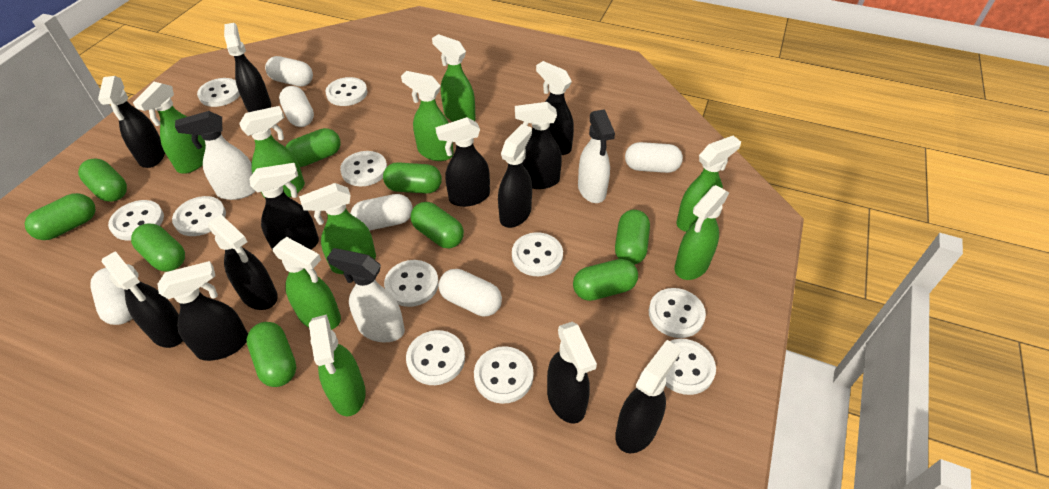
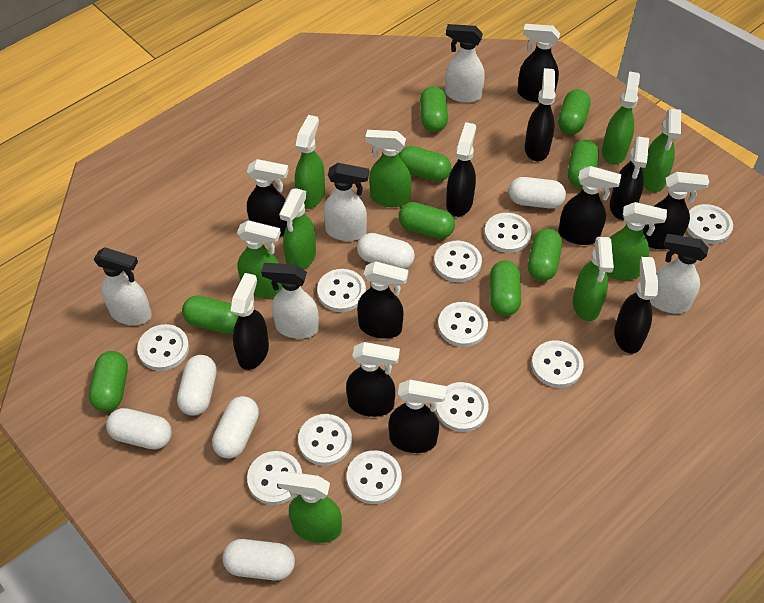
white spray bottle: [175,111,256,200] [327,248,405,342] [578,109,615,203] = 3 -> [94,247,152,325] [261,263,319,339] [323,163,369,241] [445,24,485,103] [650,234,708,313] = 5

